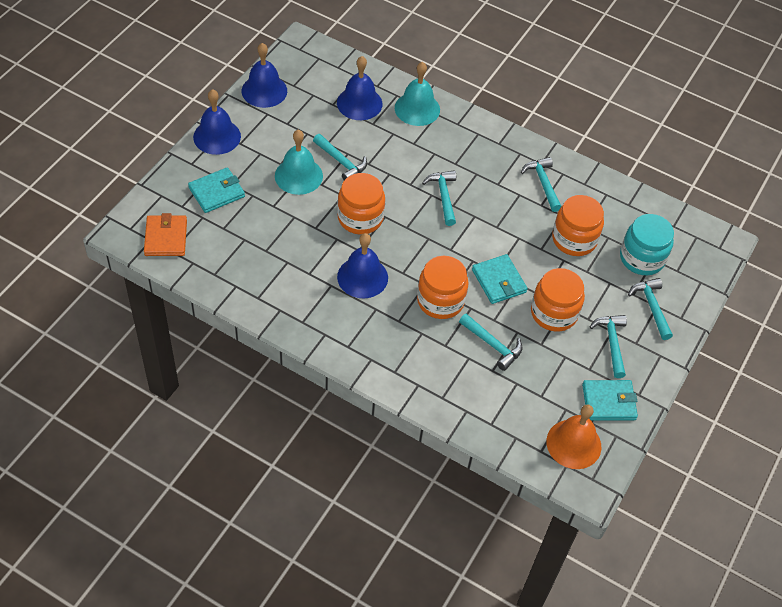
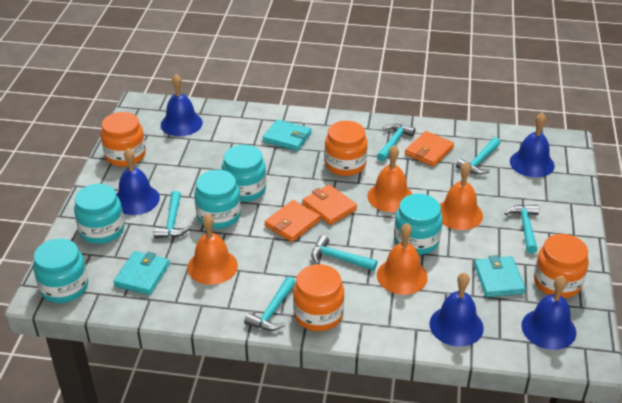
blue bell: [193,89,241,155] [242,43,287,108] [337,56,382,120] [337,233,388,299] = 4 -> [116,148,160,215] [161,74,203,136] [429,272,484,347] [510,113,555,178] [521,275,576,350] = 5
orange bell: [546,404,601,469] = 1 -> [187,213,238,285] [367,145,412,212] [377,223,428,295] [440,162,483,230] = 4
orange wallet: [144,213,187,256] = 1 -> [265,200,320,242] [302,184,357,225] [405,131,454,167] = 3
turquoise bell: [275,130,323,195] [395,62,440,126] = 2 -> none = 0
turquoise jar: [620,214,674,275] = 1 -> [33,238,88,303] [74,184,125,244] [194,170,241,229] [222,145,266,202] [394,194,443,255] = 5

